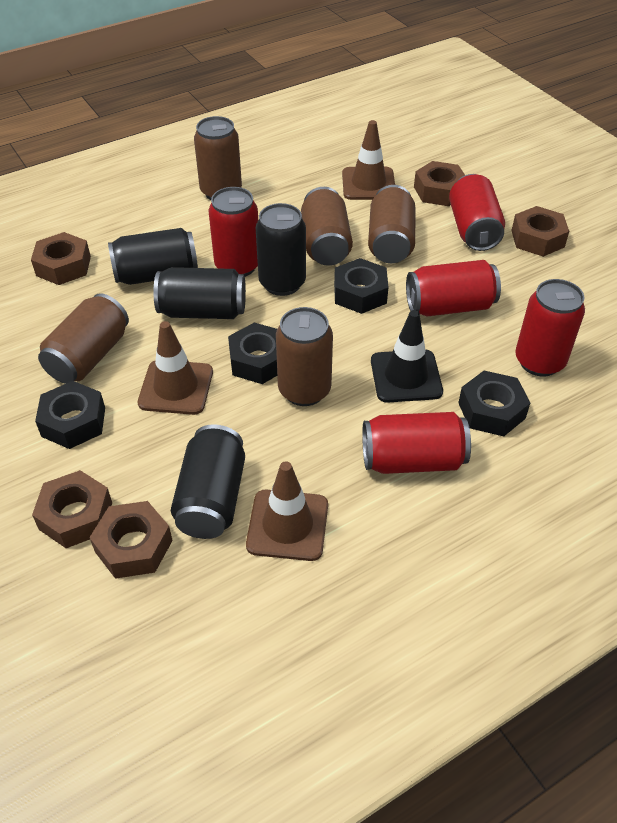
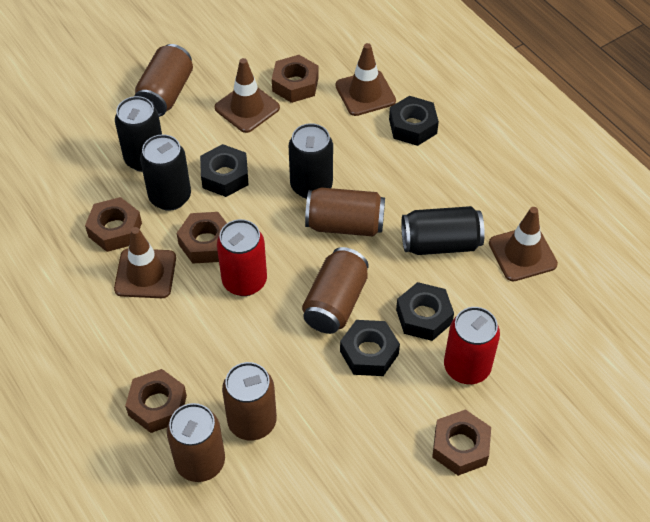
black traffic cone: [371,310,443,403] = 1 -> none = 0
brown traffic cone: [138,321,213,415] [246,461,328,561] [342,120,395,200] = 3 -> [114,227,176,298] [215,58,280,133] [335,43,396,116] [489,207,558,281] = 4
red can: [208,187,258,277] [362,412,471,474] [406,260,501,316] [449,174,505,251] [515,279,585,377] = 5 -> [217,219,267,296] [444,307,500,384] = 2

